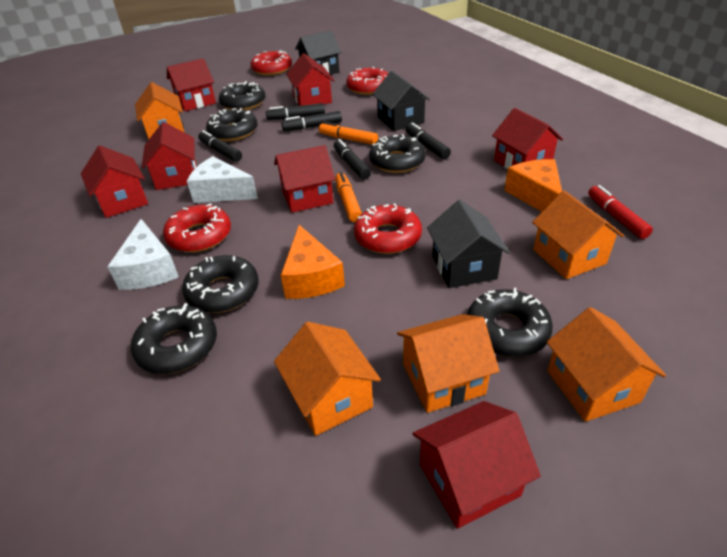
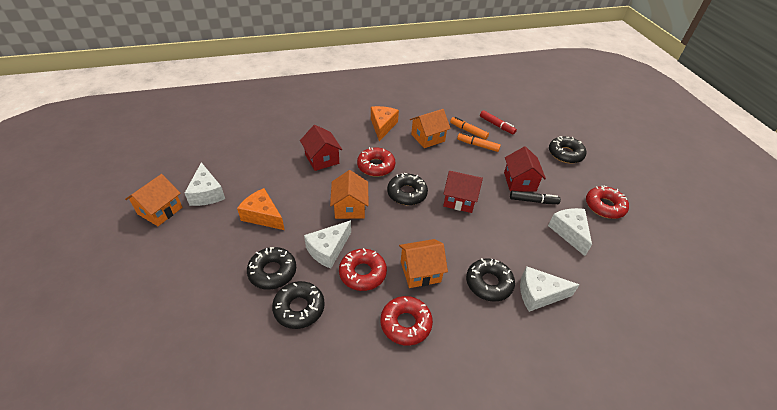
black donut: [131,303,217,374] [182,255,259,313] [206,108,257,141] [219,81,265,110] [369,134,426,173] [467,288,553,357] = 6 -> [247,247,296,290] [272,281,325,329] [387,173,428,205] [466,258,515,302] [549,136,586,163] = 5
black house: [295,30,341,75] [372,71,430,131] [427,200,510,288] = 3 -> none = 0
black marker: [198,130,242,162] [266,103,325,120] [281,111,342,131] [334,139,371,179] [405,122,451,159] = 5 -> [510,191,561,204] = 1
orange house: [135,82,185,139] [274,322,381,436] [397,314,499,413] [532,191,624,279] [547,307,666,422] = 5 -> [125,174,182,226] [330,170,369,219] [399,239,448,288] [410,109,451,148] = 4
red house: [81,146,148,218] [142,122,196,190] [167,58,216,111] [274,145,335,213] [286,53,335,106] [413,401,541,529] [492,108,563,169] = 7 -> [300,125,342,171] [443,171,483,213] [504,146,546,192] = 3
white cheese: [107,219,179,290] [187,156,258,203] = 2 -> [185,162,225,206] [304,220,351,269] [520,266,579,312] [548,208,592,256] = 4

